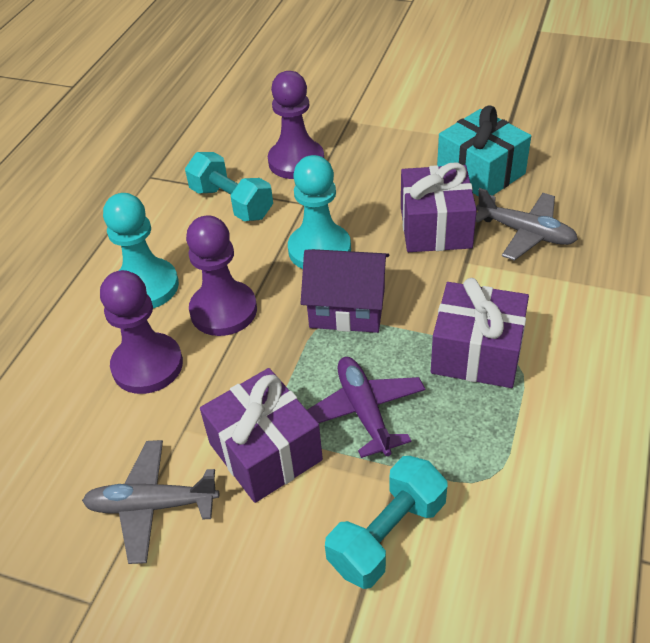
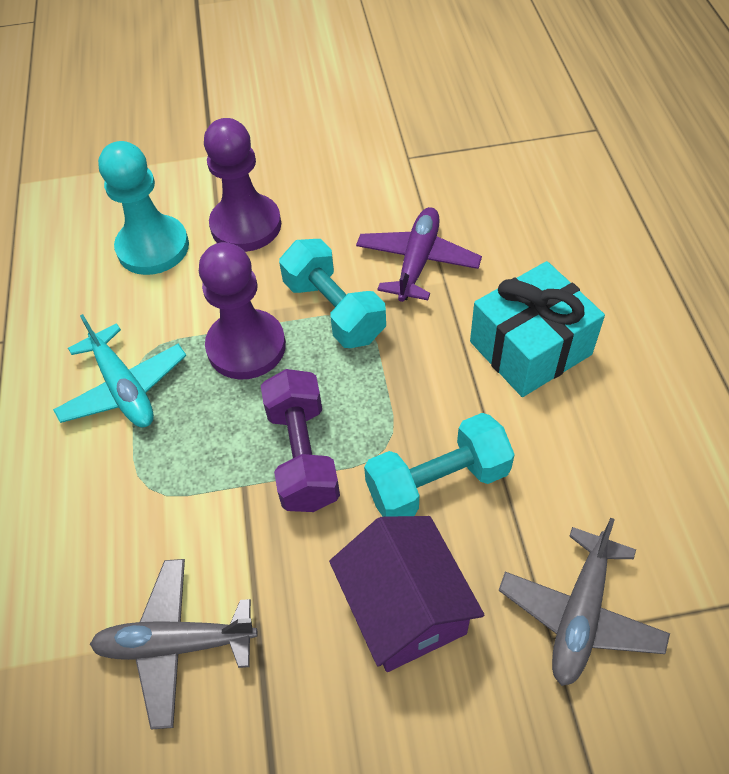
purple dumbbell: none = 0 -> [261,369,340,512] = 1
purple gift: [200,368,323,503] [401,163,477,252] [431,278,529,388] = 3 -> none = 0
purple pawn: [100,270,183,394] [186,215,257,336] [268,71,324,179] = 3 -> [199,242,286,380] [204,118,281,252] = 2
turquoise pawn: [103,193,179,308] [288,155,351,269] = 2 -> [98,141,189,275] = 1
turquoise plane: none = 0 -> [53,314,186,427] = 1

